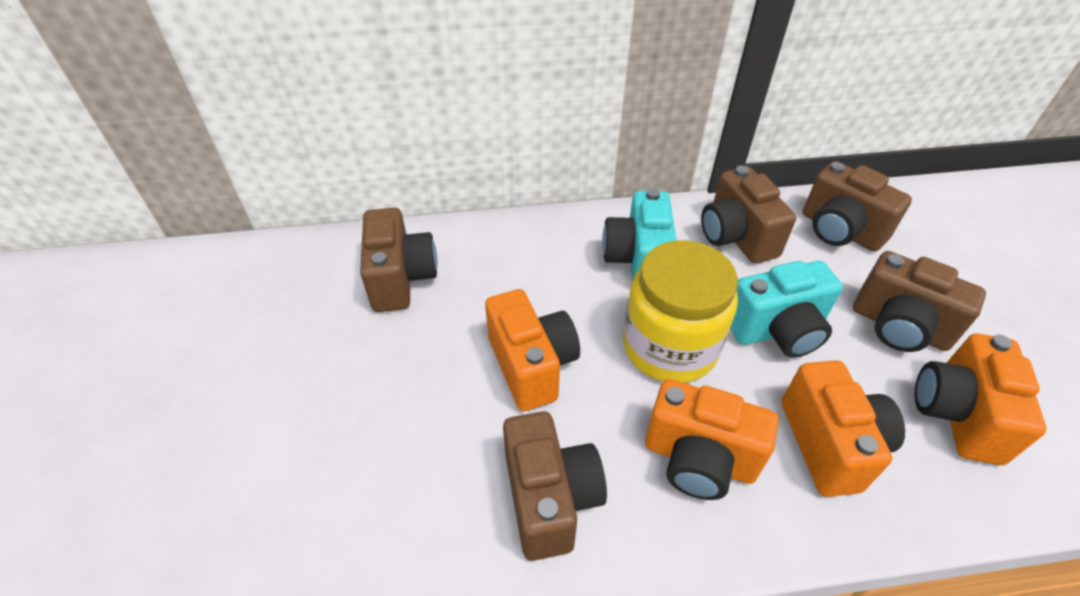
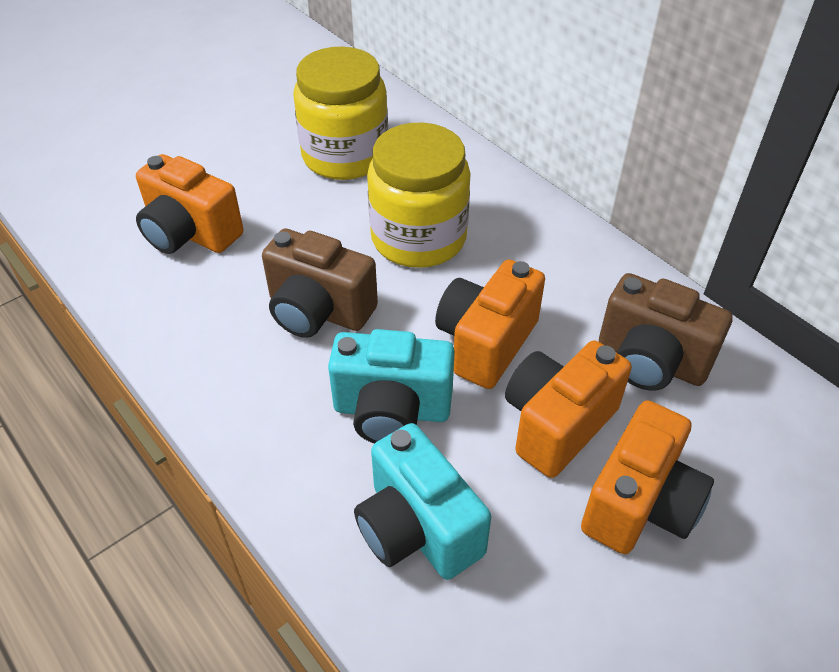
brown camera: [360,208,438,312] [503,411,607,561] [701,165,796,264] [803,161,912,252] [853,251,986,352] = 5 -> [262,229,378,338] [599,273,733,391] = 2
yellow jar: [623,240,738,383] = 1 -> [293,47,388,180] [367,123,470,268] = 2

